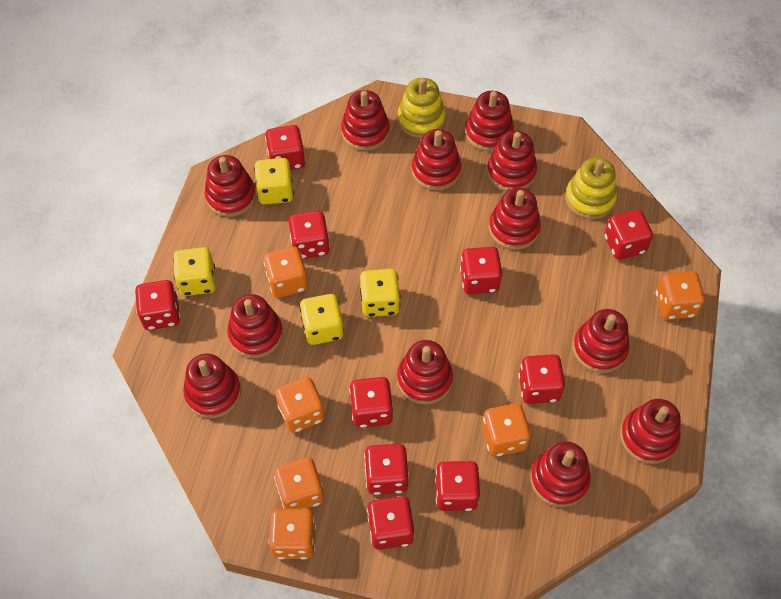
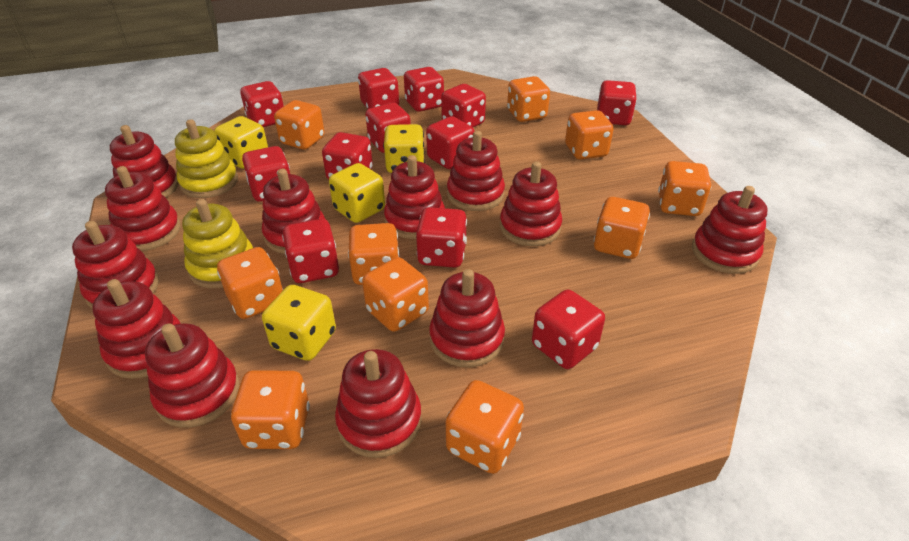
orange dice: [264,247,308,298] [268,508,316,560] [274,457,324,509] [275,377,325,433] [482,403,531,456] [656,271,705,320] = 6 -> [217,247,283,319] [231,370,310,449] [274,100,325,150] [348,223,399,285] [362,257,429,332] [446,380,524,474] [507,76,550,122] [565,110,613,160] [594,197,650,259] [658,161,711,216] = 10
red dice: [135,280,180,330] [265,125,305,170] [288,211,330,259] [349,377,393,428] [364,444,409,495] [367,496,414,550] [435,461,480,511] [460,247,502,295] [518,354,565,404] [604,210,653,260] = 10 -> [240,81,284,127] [242,146,290,202] [282,219,339,283] [322,132,373,179] [358,68,399,109] [365,103,411,153] [404,67,444,112] [416,207,467,268] [426,116,474,169] [441,84,486,127] [532,290,605,369] [597,80,637,125] = 12

